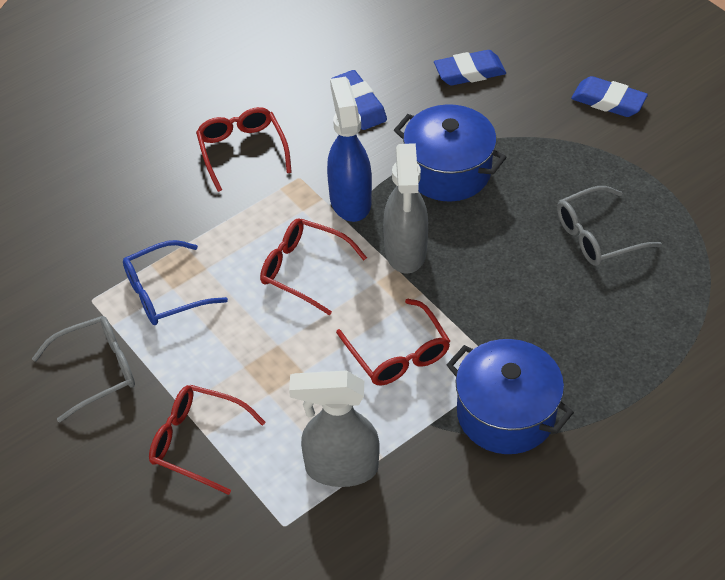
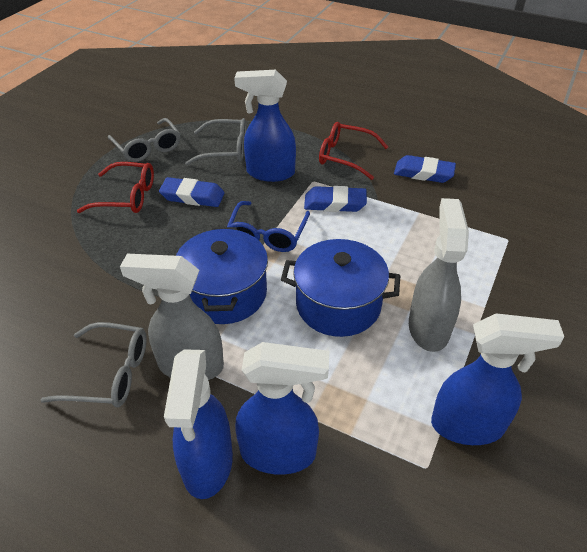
blue spray bottle: [327,77,372,222] = 1 -> [164,349,233,499] [234,70,296,182] [235,342,329,475] [431,313,564,445] = 4
grey glasses: [32,316,135,423] [557,186,662,266] = 2 -> [41,322,147,407] [108,118,180,162] [185,118,247,165] = 3
red glasses: [149,385,266,495] [196,107,292,192] [260,218,367,315] [336,299,450,385] = 4 -> [77,162,154,213] [319,122,388,180] = 2

